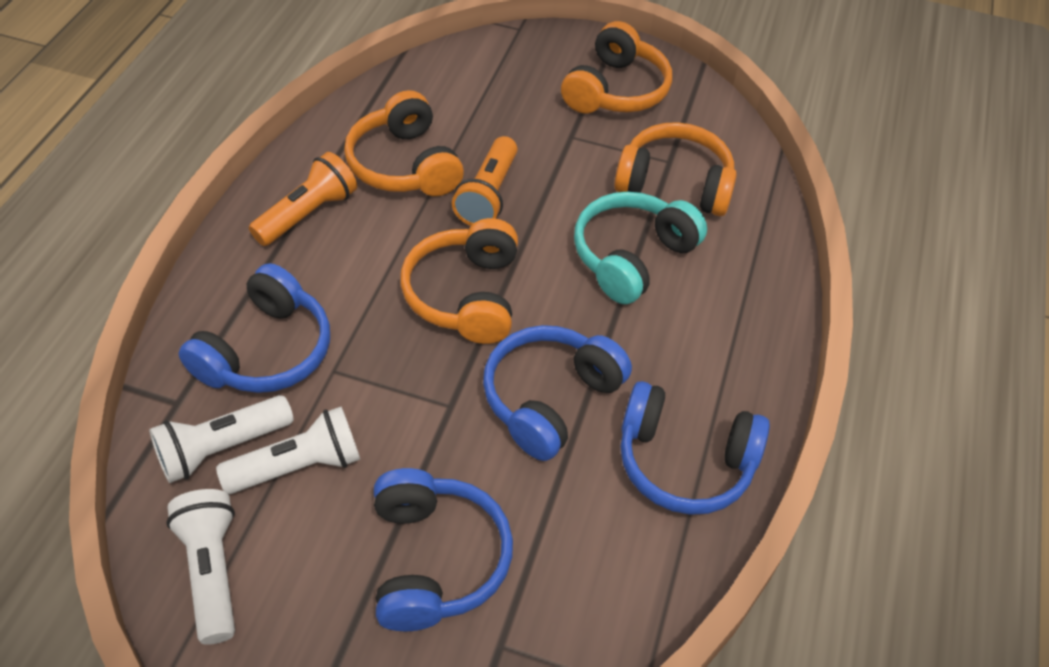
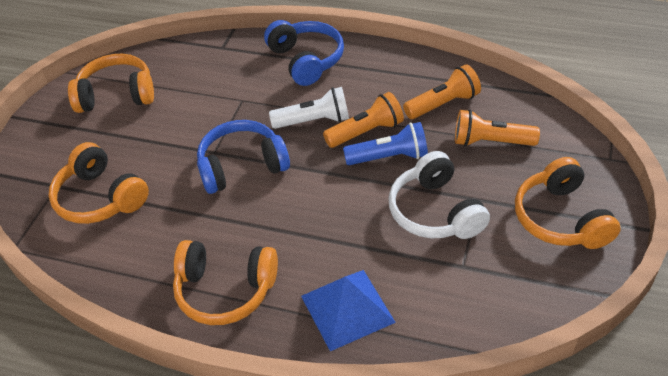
blue flashlight: none = 0 -> [343,122,428,165] = 1
blue headphones: [179,263,330,393] [374,468,513,631] [483,325,632,461] [621,381,770,515] = 4 -> [197,120,290,194] [264,20,344,86] = 2
blue pyramid: none = 0 -> [301,270,396,351] = 1
orange flashlight: [249,152,357,246] [452,136,517,226] = 2 -> [323,92,404,148] [403,65,481,119] [455,110,540,146] = 3
turquoise headphones: [574,191,707,304] = 1 -> none = 0
white flashlight: [149,395,293,483] [166,489,235,645] [216,406,360,494] = 3 -> [269,87,349,129] = 1
white headphones: none = 0 -> [388,151,490,239] = 1

